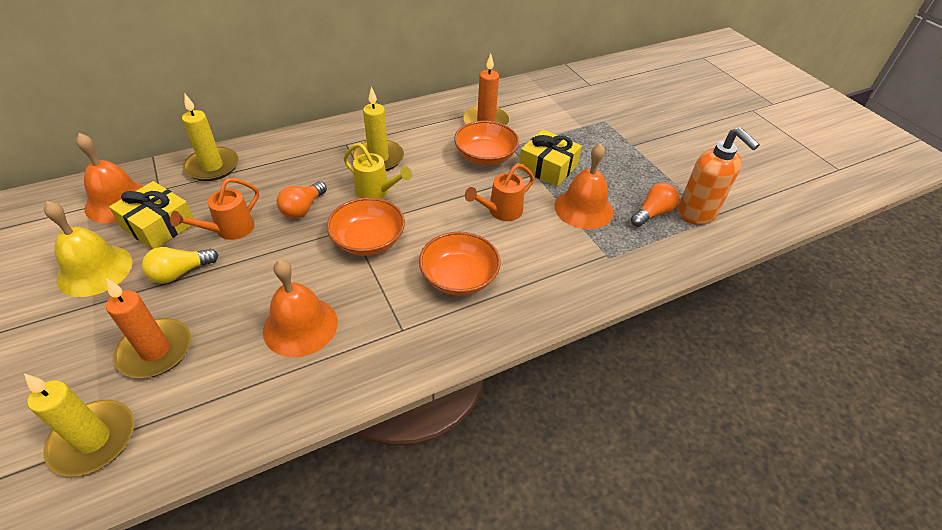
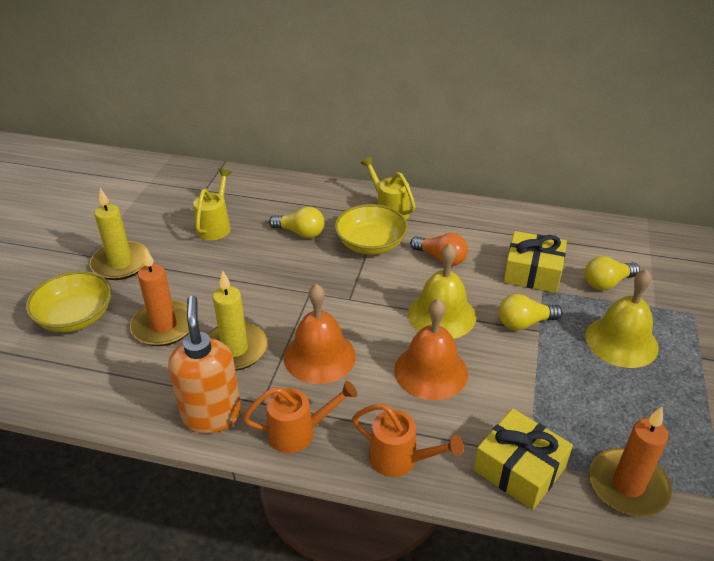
orange bell: [76,133,144,223] [263,259,338,357] [554,143,613,229] = 3 -> [284,284,356,384] [394,298,468,400] = 2
orange bowl: [327,197,405,256] [419,232,501,296] [454,121,519,165] = 3 -> none = 0
orange light bulb: [277,181,327,219] [631,183,679,227] = 2 -> [410,233,468,266] = 1
yellow bell: [44,201,133,297] = 1 -> [408,243,476,339] [585,269,659,368] = 2
yellow bowl: none = 0 -> [26,271,112,332] [335,204,408,255] = 2
yellow candle: [24,374,134,476] [182,94,239,181] [352,87,404,171] = 3 -> [90,188,150,280] [207,271,268,371] = 2
yellow light bulb: [142,247,218,284] = 1 -> [269,207,325,238] [498,294,563,330] [584,256,640,291] = 3
yellow watering can: [344,143,412,199] = 1 -> [193,168,232,240] [361,157,416,220] = 2

